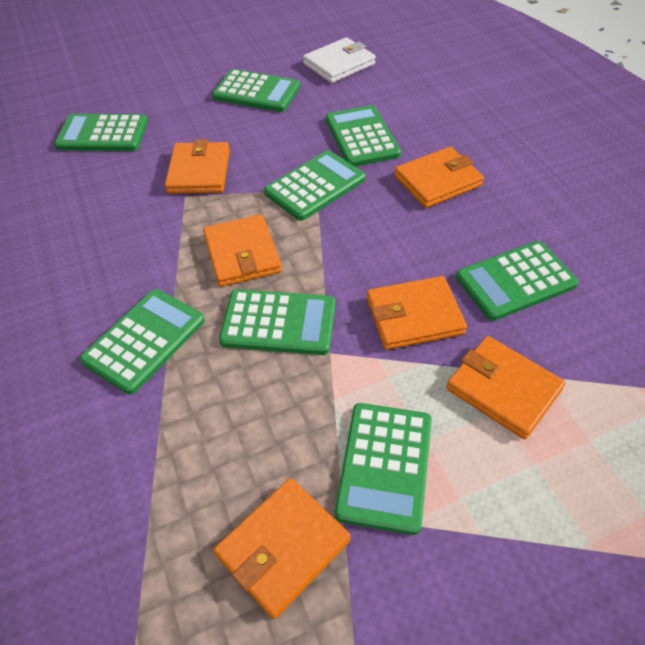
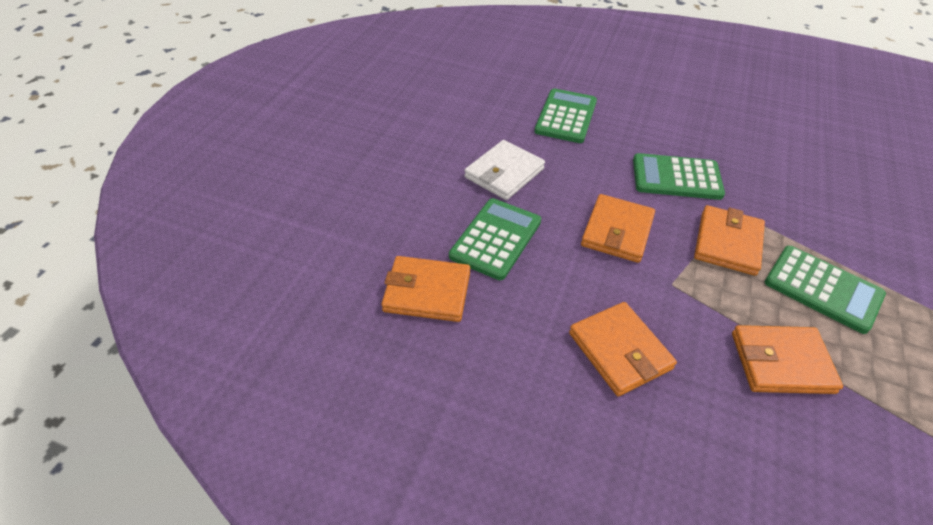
green calculator: [54,114,148,151] [80,289,205,395] [212,69,300,112] [219,289,335,355] [264,150,366,221] [326,105,401,167] [335,403,432,535] [456,241,579,321] = 8 -> [449,198,541,280] [534,88,597,143] [633,153,725,200] [765,246,886,334] = 4
orange wallet: [165,139,230,194] [203,214,282,287] [214,478,350,619] [367,276,467,350] [394,147,484,208] [446,336,566,439] = 6 -> [381,256,470,322] [569,302,677,397] [581,194,655,263] [694,205,765,276] [732,325,843,394] = 5

